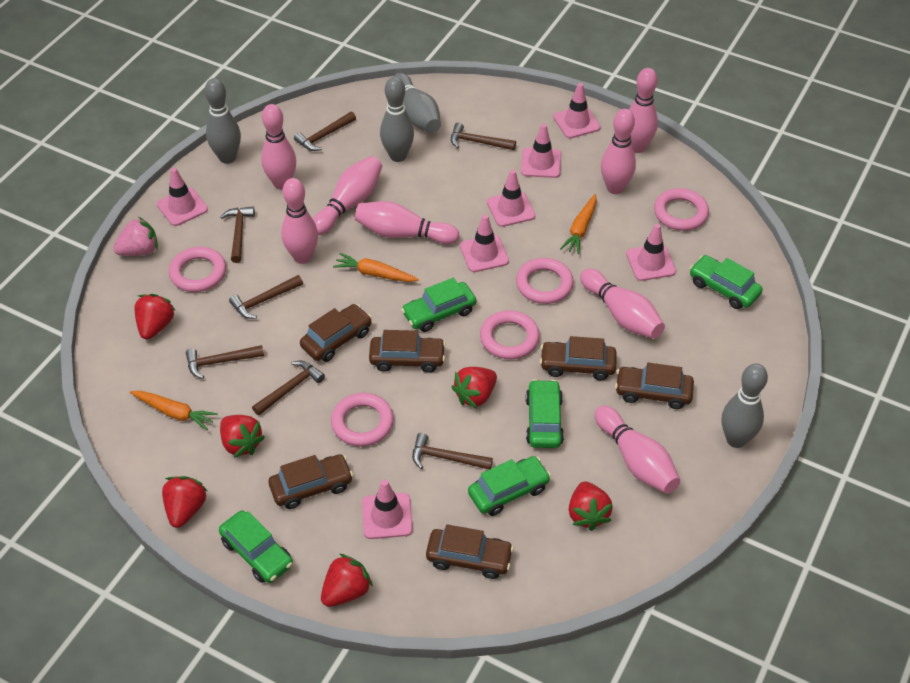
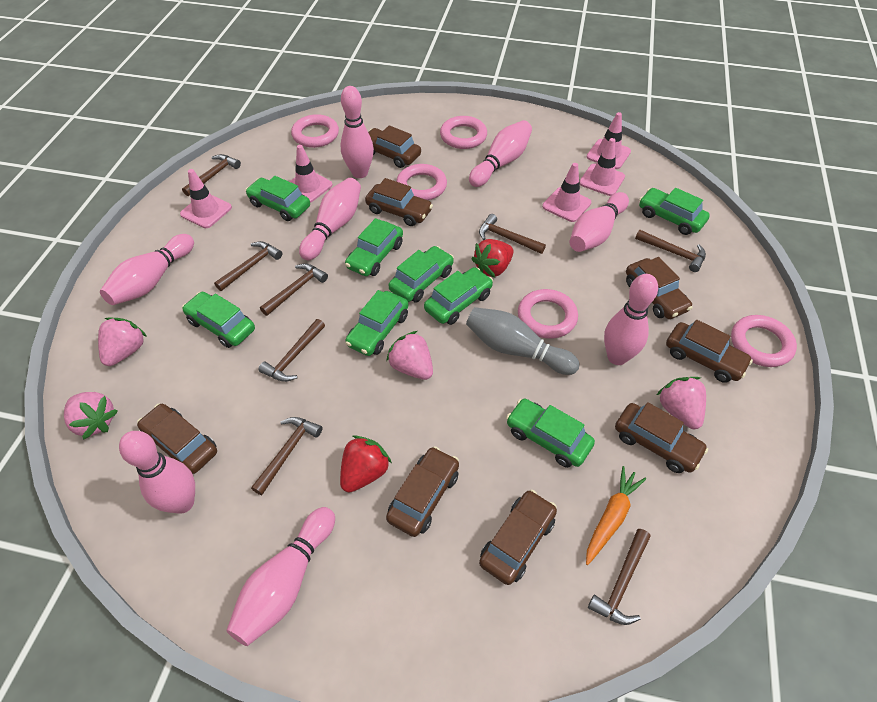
brown car: [269,454,353,509] [300,304,372,362] [369,330,446,373] [426,524,514,579] [540,336,617,380] [615,363,694,409] = 6 -> [137,404,217,474] [365,178,433,226] [368,125,421,168] [386,446,459,537] [479,490,557,585] [615,402,708,473] [626,257,693,319] [666,320,753,383] = 8
brown hammer: [186,345,264,379] [220,207,255,263] [229,275,303,319] [252,361,325,415] [294,112,356,151] [412,433,493,470] [451,123,516,150] = 7 -> [182,154,241,196] [214,241,282,291] [251,417,322,495] [258,319,325,382] [260,263,328,316] [479,214,546,254] [588,529,651,625] [635,230,706,272] = 8
green car: [219,511,293,583] [401,278,476,332] [468,456,551,516] [526,379,564,448] [689,255,763,309] = 5 -> [182,292,255,348] [245,176,310,221] [345,218,403,276] [345,290,409,356] [389,246,454,303] [424,267,493,325] [506,399,595,468] [639,188,710,235] = 8
grey bowling pin: [205,78,241,164] [380,77,414,162] [394,73,441,133] [722,363,768,448] = 4 -> [466,307,580,375] = 1
orange carrot: [130,391,218,430] [333,253,419,282] [560,194,597,254] = 3 -> [586,466,646,565] = 1
pink strawberry: [113,217,158,256] = 1 -> [64,392,118,440] [98,317,147,366] [386,331,433,380] [657,377,706,429] = 4
pink traffic cone: [157,168,208,226] [362,480,413,539] [460,214,509,272] [487,170,535,227] [521,124,561,178] [553,83,601,138] [626,224,676,281] = 7 -> [180,169,232,228] [289,145,332,203] [542,163,591,222] [579,138,625,196] [587,112,631,169] = 5
red strawberry: [134,294,176,339] [162,476,207,528] [220,415,265,458] [321,554,373,607] [452,367,497,408] [569,481,613,531] = 6 -> [340,435,392,493] [472,239,514,278] = 2

